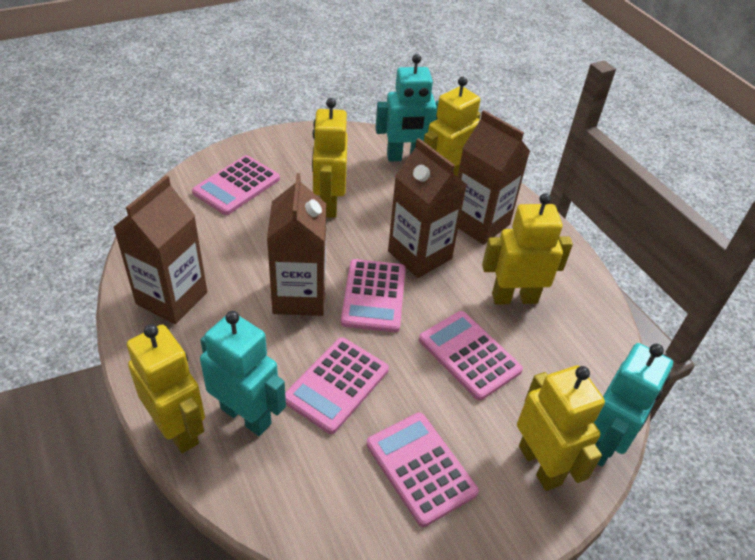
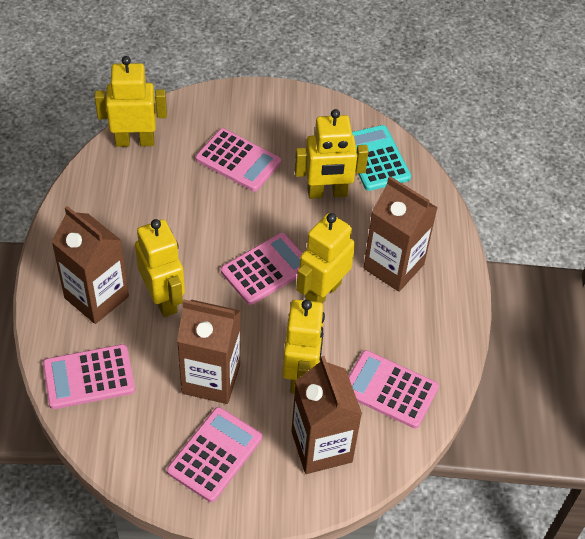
turquoise calculator: none = 0 -> [352,125,411,191] = 1
turquoise robot: [200,311,286,436] [376,54,439,162] [594,343,673,467] = 3 -> none = 0

